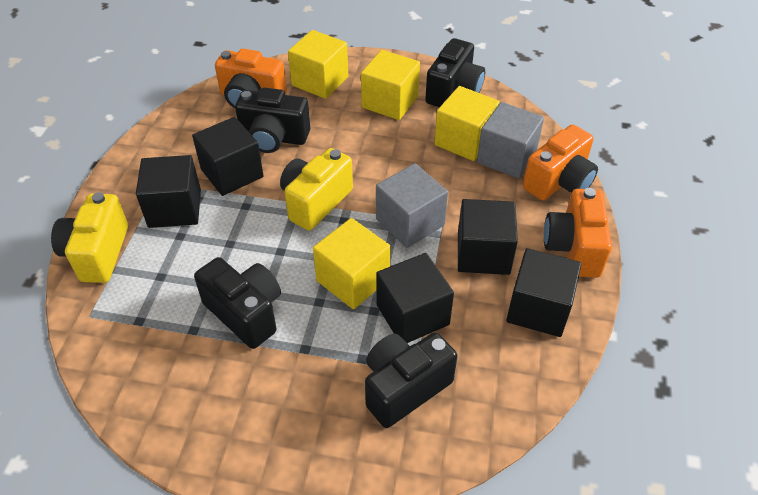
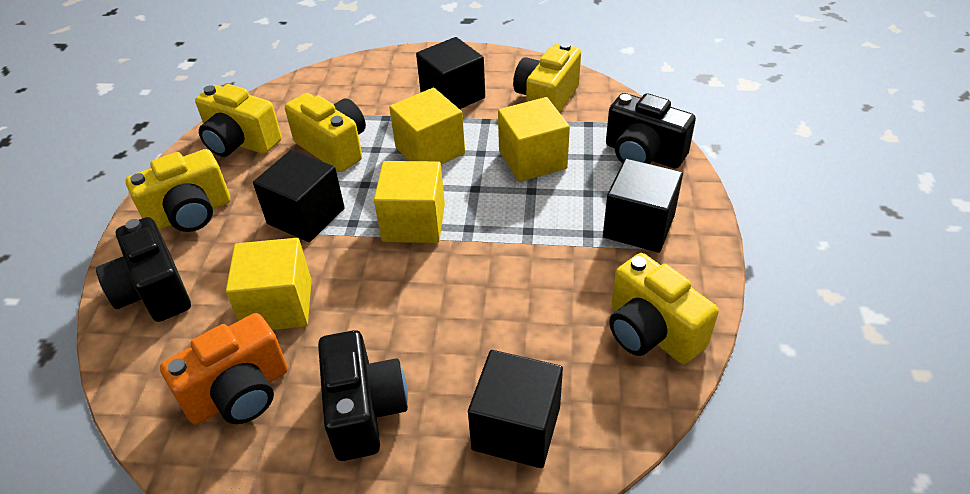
black camera: [194,257,281,349] [235,87,310,153] [365,332,457,428] [425,38,485,107] = 4 -> [96,217,191,322] [318,330,408,461] [606,93,696,169] = 3
black cube: [136,155,201,228] [192,117,264,196] [376,253,454,343] [458,199,518,275] [506,248,581,337] = 5 -> [253,150,345,242] [416,37,485,109] [468,350,563,468] [603,159,683,253] = 4
grey cube: [376,163,448,248] [477,102,544,179] = 2 -> none = 0
orange camera: [215,48,287,108] [523,124,598,200] [544,188,612,278] = 3 -> [160,313,288,425] = 1
yellow camera: [51,192,128,283] [280,148,353,230] = 2 -> [126,149,230,232] [195,84,282,157] [285,93,366,172] [513,42,581,113] [609,253,718,364] = 5

